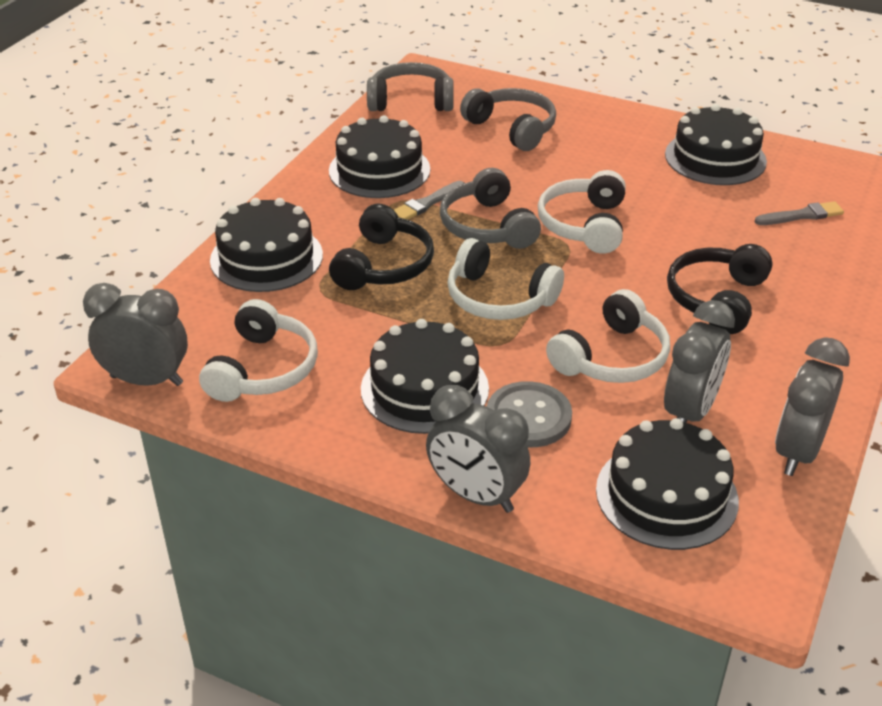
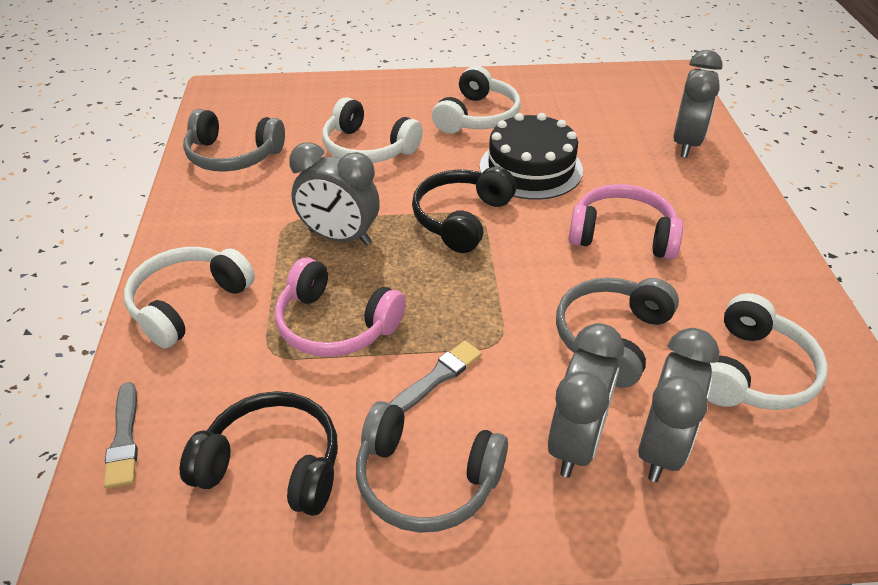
black cake: [210,198,323,292] [329,115,430,198] [361,319,489,434] [596,418,739,550] [665,104,767,185] = 5 -> [480,113,583,200] = 1
grey button: [487,381,572,447] = 1 -> none = 0
pink headphones: none = 0 -> [275,258,406,357] [569,184,683,260] = 2

